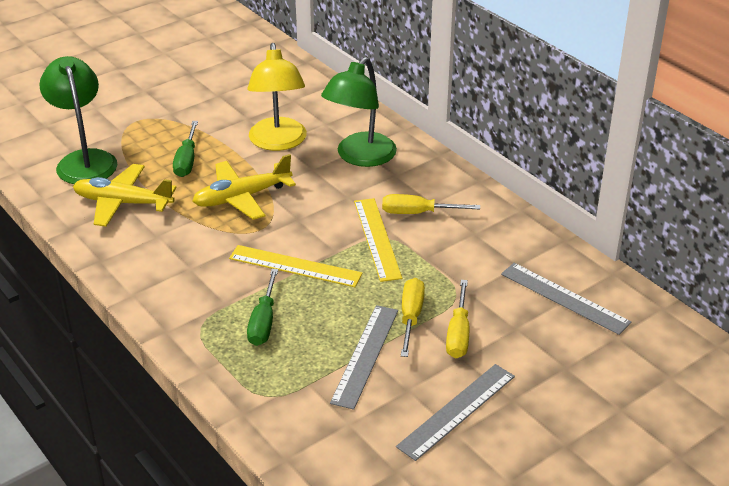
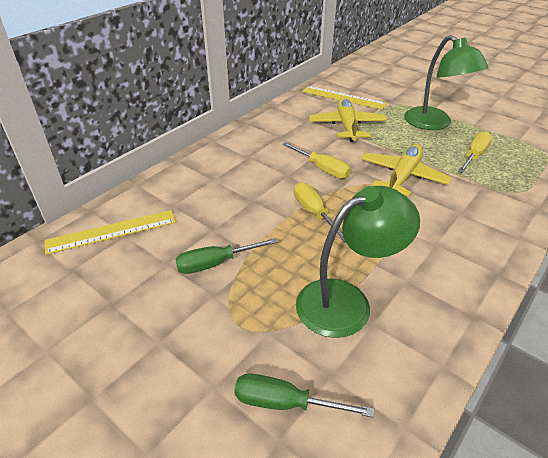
grey ruler: [330,305,398,410] [396,364,515,461] [501,263,631,335] = 3 -> none = 0
yellow lamp: [247,43,307,151] = 1 -> none = 0

